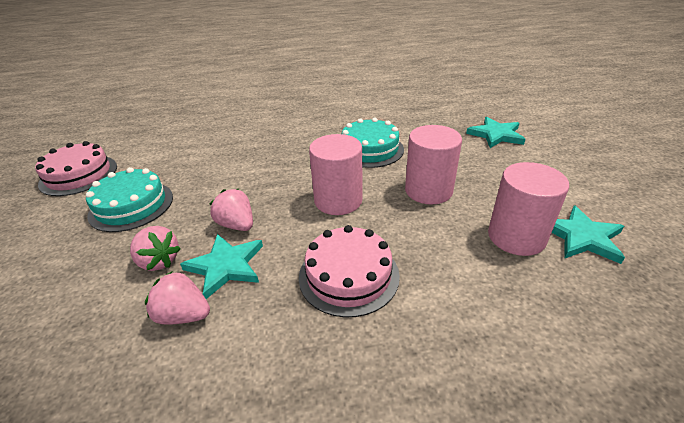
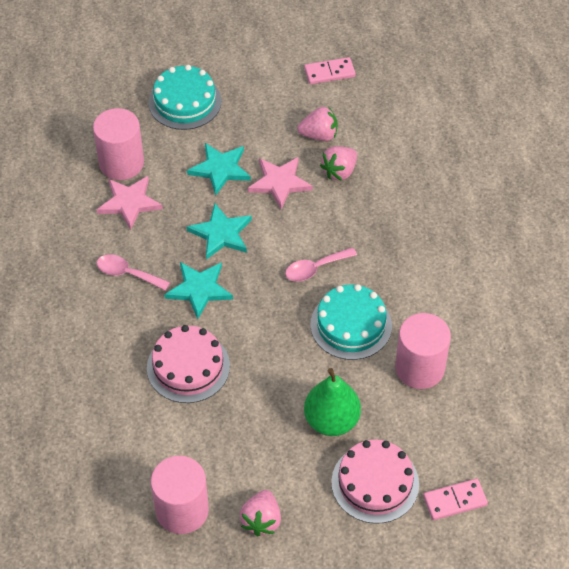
green pear: none = 0 -> [304,368,361,436] = 1
pink domino: none = 0 -> [304,57,356,84] [423,479,488,520] = 2
pink spoon: none = 0 -> [97,254,170,291] [285,247,357,282] = 2
pink star: none = 0 -> [97,176,163,230] [248,157,313,209] = 2

